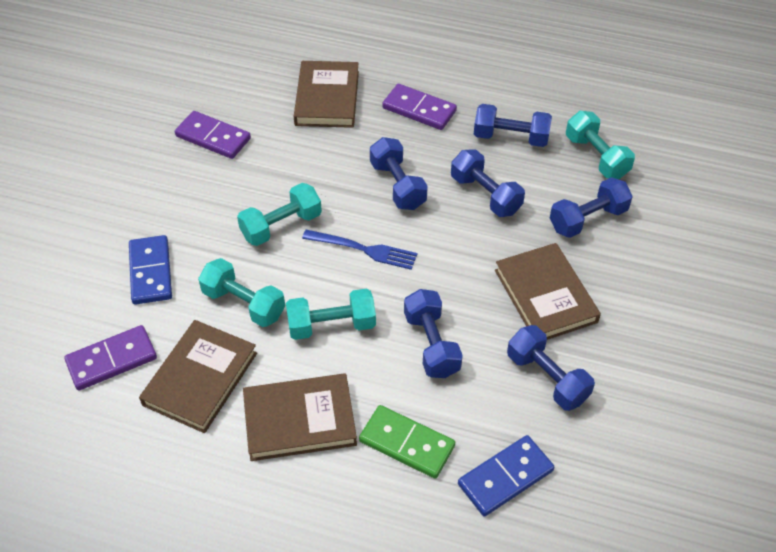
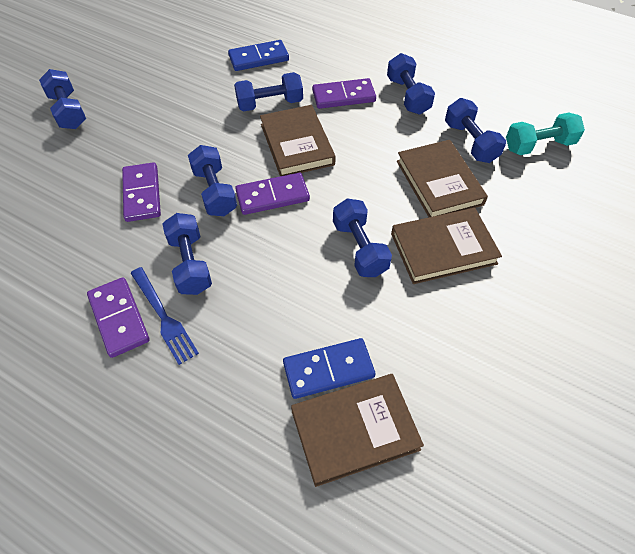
blue dumbbell: [370,137,428,210] [404,289,463,378] [451,149,525,217] [474,104,552,147] [507,325,595,411] [550,177,633,238] = 6 -> [39,69,86,129] [163,213,212,295] [188,145,237,216] [234,72,303,112] [333,199,392,277] [387,53,435,115] [445,98,506,163] = 7
green domino: [359,405,455,478] = 1 -> none = 0
purple domino: [64,325,157,391] [175,111,251,159] [382,84,457,130] = 3 -> [87,277,150,358] [122,162,161,222] [235,173,310,215] [312,78,376,109] = 4
turquoise dumbbell: [198,258,285,327] [237,183,322,246] [286,289,376,340] [566,111,635,179] = 4 -> [506,113,585,155] = 1

